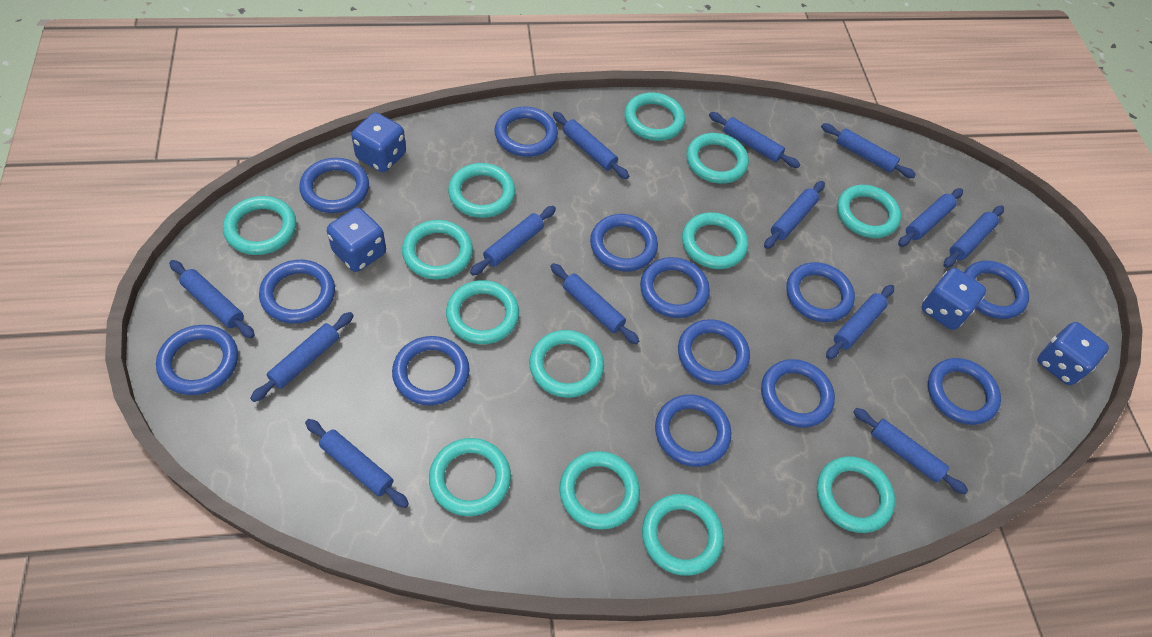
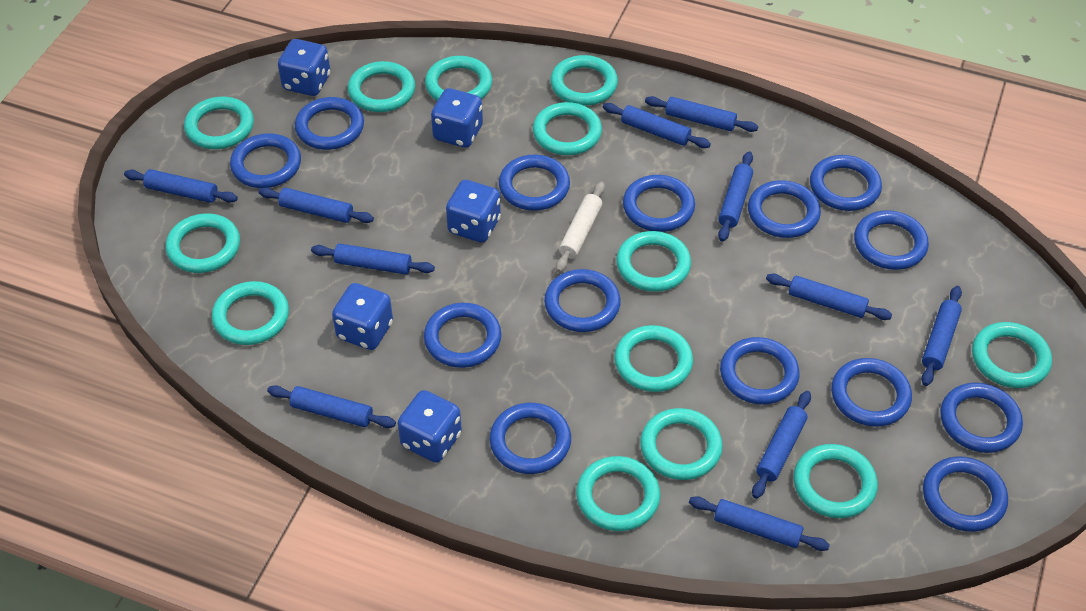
blue dice: [327,208,386,272] [352,112,406,172] [921,268,986,330] [1037,322,1109,385] = 4 -> [278,39,330,96] [332,283,393,350] [398,390,462,463] [431,88,483,148] [446,180,501,243] = 5
blue ring: [156,325,238,395] [259,260,335,324] [299,158,369,213] [392,336,470,405] [494,107,558,157] [590,214,658,272] [640,257,710,318] [655,395,731,467] [678,319,750,385] [761,359,835,428] [786,262,855,322] [928,358,1001,425] [964,261,1029,319] = 13 -> [230,133,301,188] [295,97,364,150] [424,303,502,368] [489,403,571,474] [499,155,570,211] [544,269,621,332] [623,175,695,232] [720,337,800,405] [748,180,821,238] [810,155,882,211] [831,358,912,427] [854,210,929,270] [923,456,1008,532] [940,383,1023,453] = 14
blue rolling pin: [169,260,255,338] [250,312,354,402] [305,419,409,508] [470,206,556,275] [550,263,639,345] [553,112,629,179] [709,112,800,168] [764,181,825,249] [821,123,916,178] [826,285,894,359] [853,408,968,494] [898,188,963,247] [943,206,1004,268] = 13 -> [124,169,238,203] [258,187,374,223] [267,385,396,428] [311,243,435,275] [603,103,711,148] [645,96,758,132] [689,496,830,551] [718,151,753,242] [752,391,811,499] [766,274,892,320] [921,286,962,386] = 11
white rolling pin: none = 0 -> [556,182,605,273] = 1

